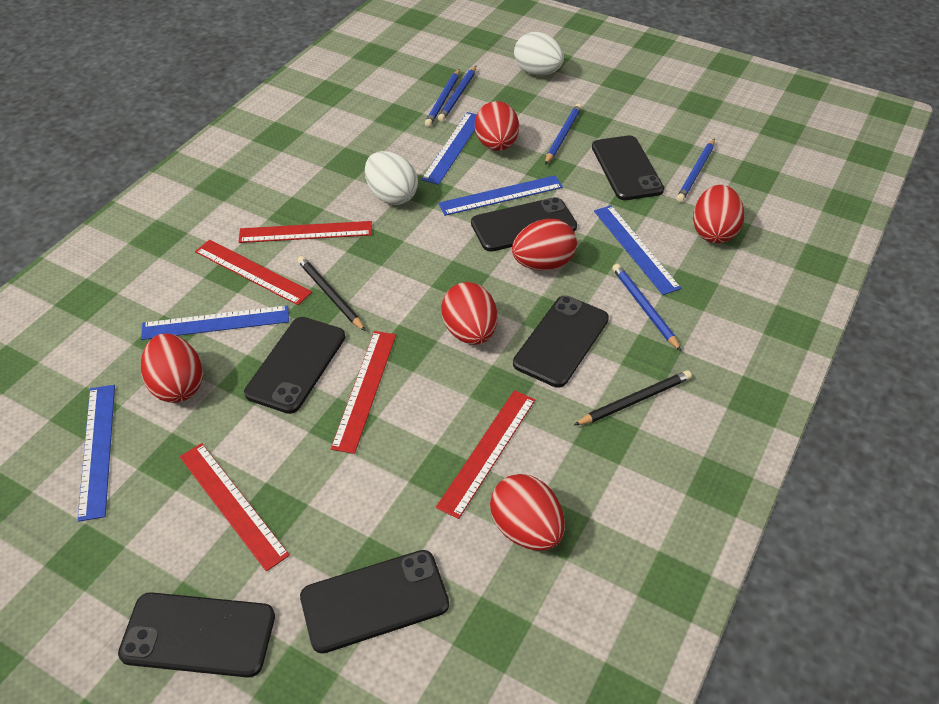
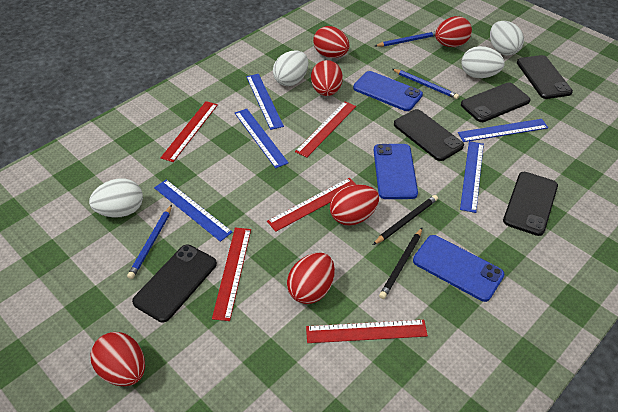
black phone: [118,592,275,678] [244,317,345,414] [300,550,449,654] [471,197,577,252] [513,296,609,388] [592,135,664,200] = 6 -> [132,244,217,323] [394,109,464,161] [461,82,531,122] [503,172,558,236] [517,55,573,99] = 5
blue pencil: [425,69,460,127] [438,66,476,122] [545,104,582,165] [612,264,681,351] [676,138,715,202] = 5 -> [127,205,172,279] [375,31,436,47] [392,69,459,99] = 3
blue phone: none = 0 -> [353,71,423,111] [374,144,418,199] [413,235,505,302] = 3
white egg: [365,151,418,205] [514,32,564,75] = 2 -> [89,178,143,218] [273,51,309,86] [462,46,505,78] [490,21,524,56] = 4

